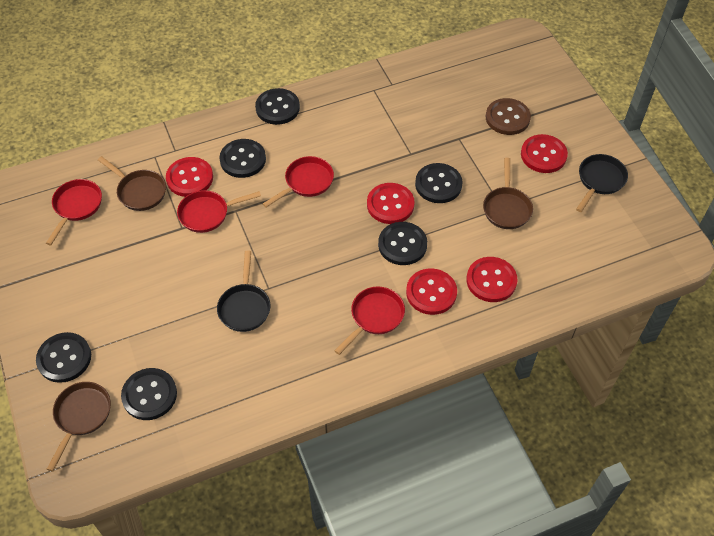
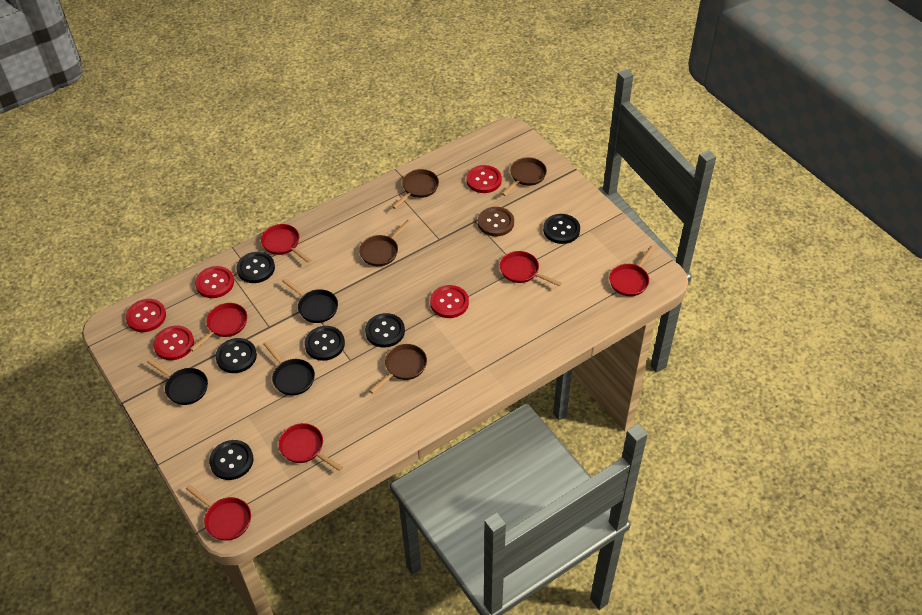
black pan: [217,251,270,332] [576,154,628,212] = 2 -> [147,358,208,405] [263,341,315,396] [282,278,338,323] = 3
brown pan: [47,382,111,472] [98,156,166,211] [483,158,533,229] = 3 -> [359,220,411,266] [369,344,427,394] [392,169,439,209] [501,157,547,196] = 4
red pan: [46,179,102,245] [177,190,261,233] [263,156,334,208] [335,287,405,355] = 4 -> [186,485,251,541] [190,303,247,351] [261,224,311,263] [279,423,343,471] [500,251,562,286] [609,246,655,296] = 6

